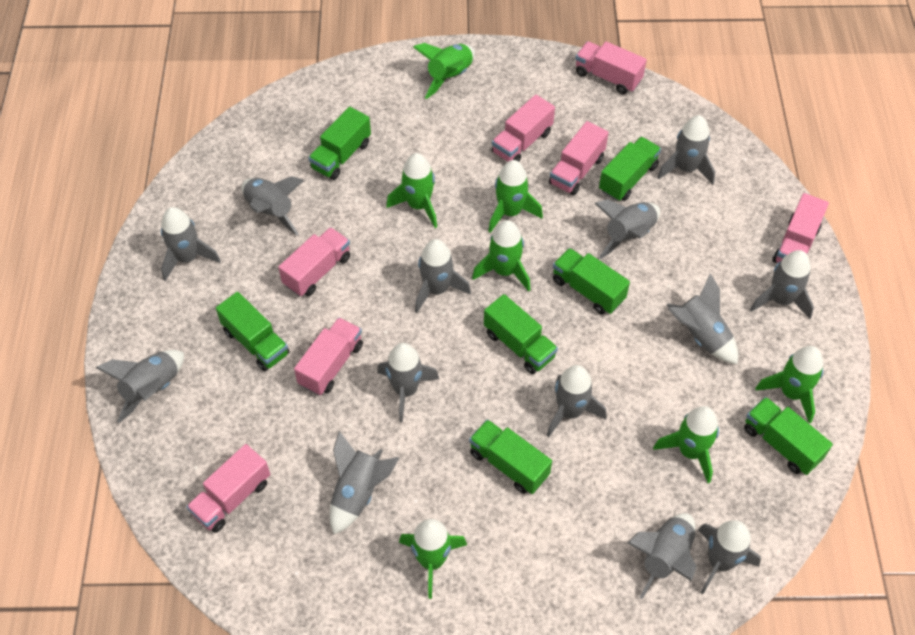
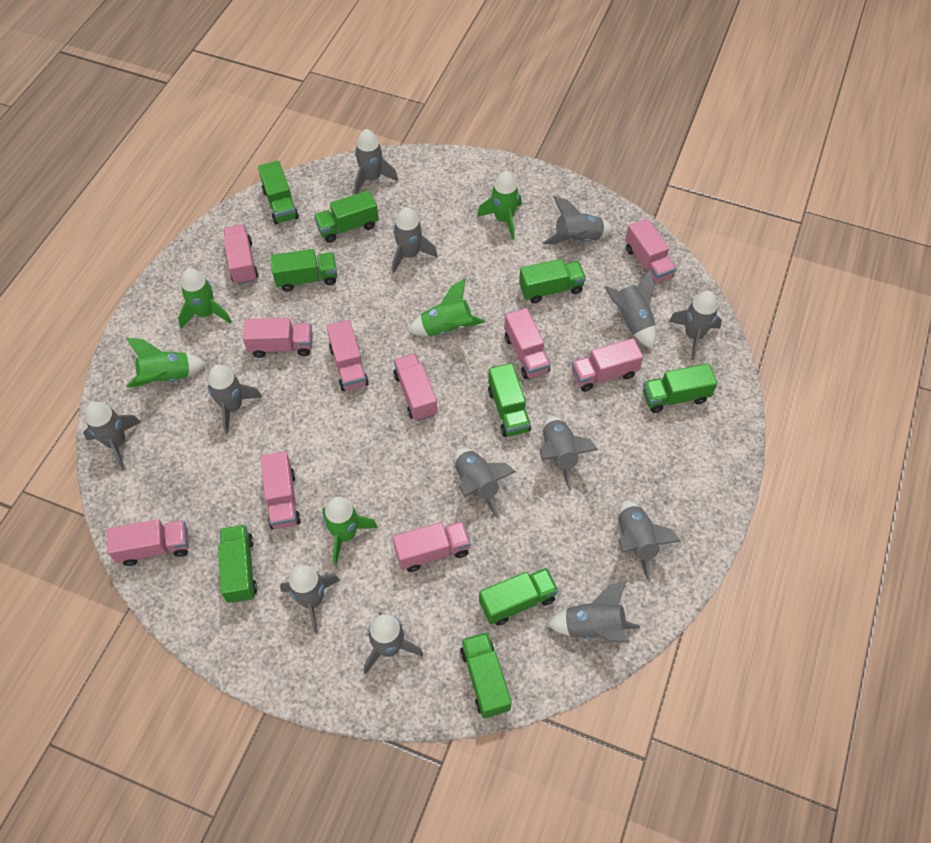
green rocket: [386,153,437,228] [399,519,467,599] [413,43,475,99] [472,220,531,292] [488,160,543,233] [653,406,719,483] [755,346,823,423] = 7 -> [126,338,206,388] [178,268,232,329] [322,497,378,565] [408,279,485,336] [477,171,522,240] = 5
green truck: [216,292,289,371] [308,107,371,180] [469,419,552,494] [484,294,558,374] [553,248,630,314] [599,137,661,201] [744,397,833,475] = 7 -> [218,525,257,603] [258,161,299,224] [270,249,337,292] [314,190,379,243] [460,632,512,718] [479,568,558,625] [488,363,531,437] [519,259,586,303] [643,363,717,413] = 9
pink truck: [186,444,270,533] [278,227,351,297] [294,317,363,395] [492,95,555,162] [549,121,609,195] [575,41,647,94] [773,193,829,263] = 7 -> [107,519,189,566] [223,224,258,285] [243,318,313,358] [260,451,301,529] [326,320,369,391] [393,353,437,421] [393,521,471,572] [504,308,551,379] [571,338,643,392] [625,218,677,283] = 10

